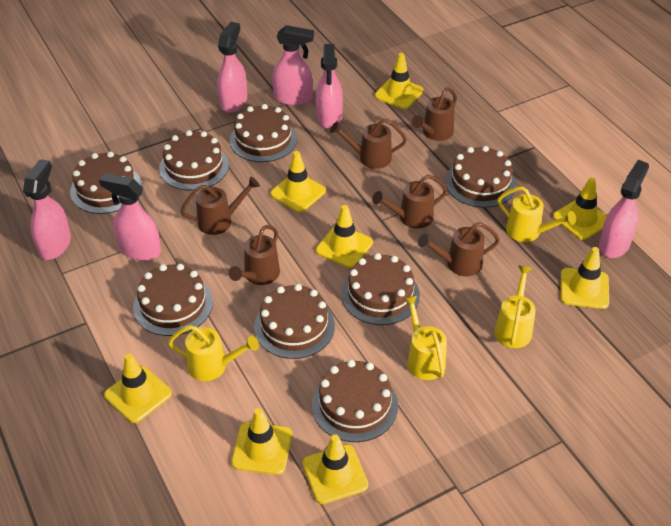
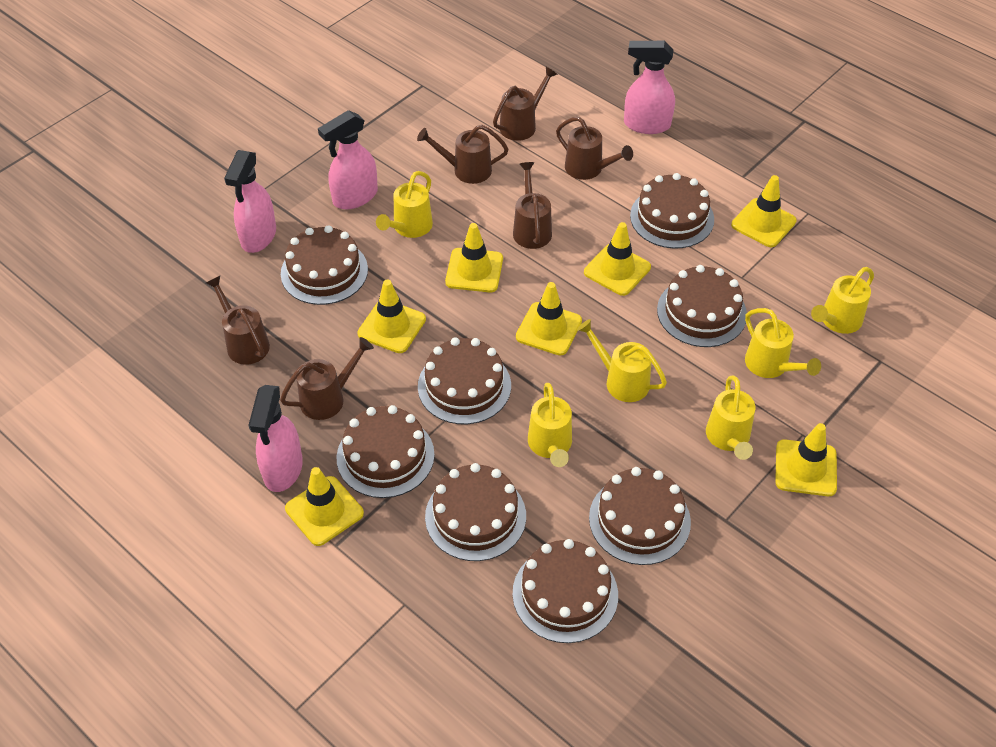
pink spray bottle: [23,159,71,260] [99,173,161,261] [217,22,247,113] [272,25,314,106] [316,44,343,129] [599,160,649,258] = 6 -> [224,150,276,253] [249,385,303,492] [318,110,378,209] [624,41,675,134] = 4
yellow traffic cone: [104,354,172,423] [231,408,292,475] [270,151,326,212] [302,435,368,504] [316,205,373,268] [375,53,424,109] [553,178,607,240] [560,247,609,309] = 8 -> [285,467,364,546] [357,280,426,353] [445,223,503,292] [516,282,582,356] [584,222,651,296] [731,175,797,247] [775,423,837,496] = 7
yellow watering can: [168,325,259,381] [403,295,447,380] [494,265,536,348] [498,187,576,242] = 4 -> [376,171,433,238] [528,383,572,467] [577,319,667,402] [706,376,755,460] [745,308,821,378] [811,267,874,334] = 6

